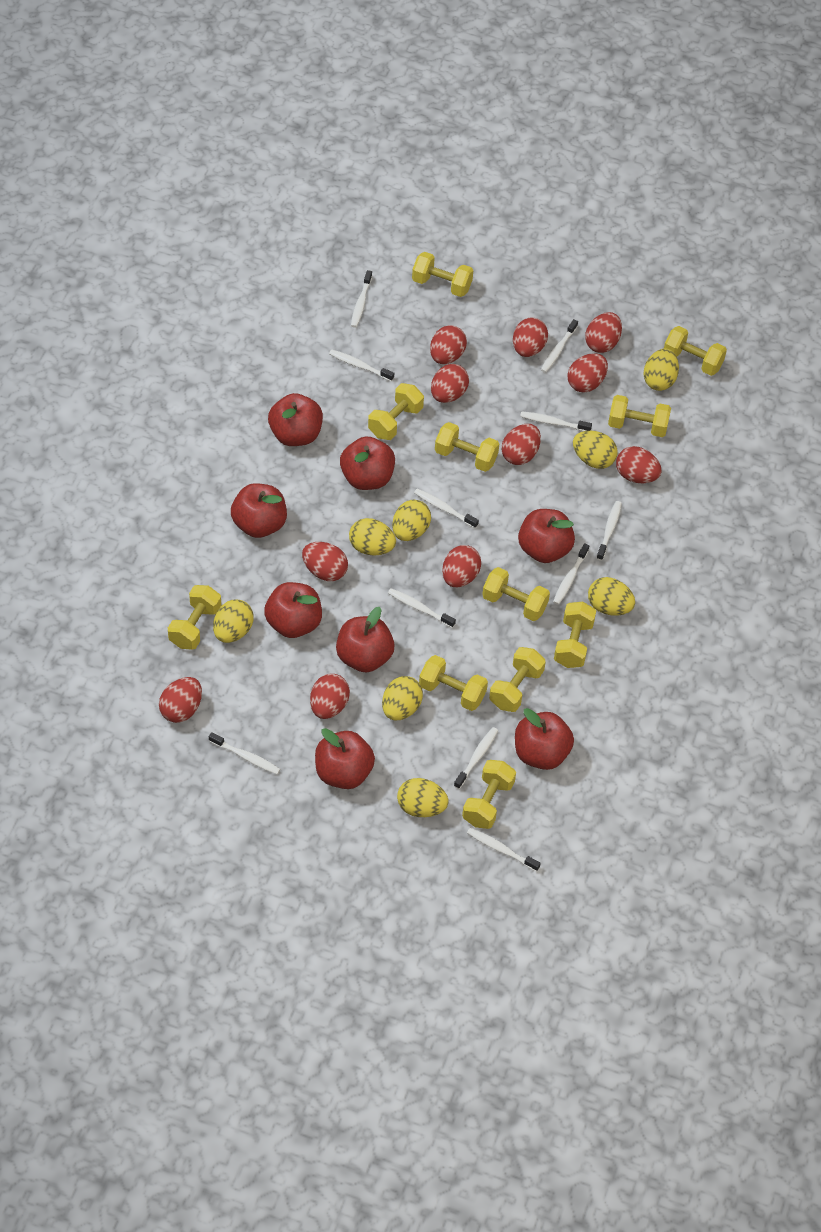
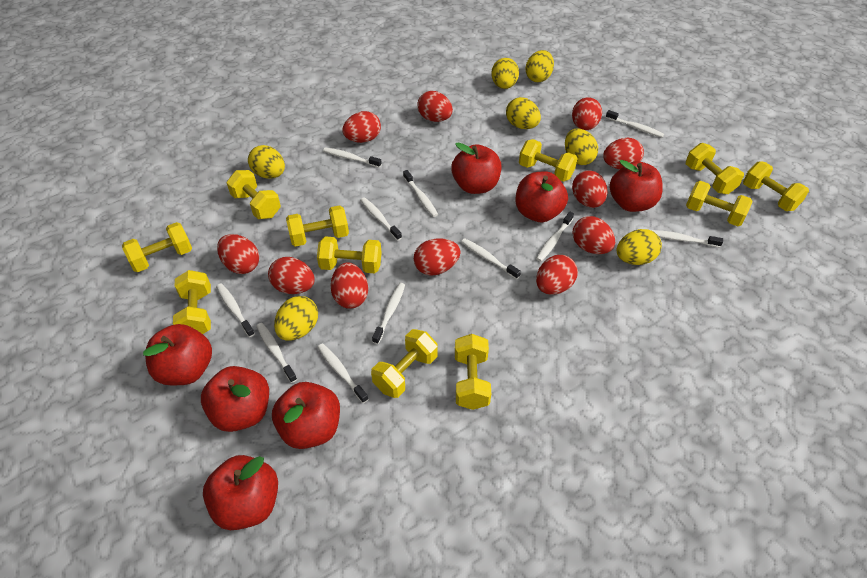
red apple: [231,483,287,538] [264,582,322,638] [268,393,323,446] [315,728,375,789] [336,607,395,672] [340,437,395,490] [515,708,574,770] [518,509,575,563] = 8 -> [143,324,212,385] [201,366,269,432] [203,455,278,530] [272,382,340,449] [451,143,501,194] [516,171,568,222] [609,160,663,212] = 7
yellow egg: [213,599,254,643] [349,518,396,556] [382,676,423,720] [392,500,431,541] [397,778,449,817] [573,431,618,469] [588,577,635,616] [644,348,679,391] = 8 -> [248,145,285,179] [274,296,318,341] [491,58,519,89] [506,97,541,129] [525,50,554,82] [565,129,598,165] [617,229,662,265] = 7

